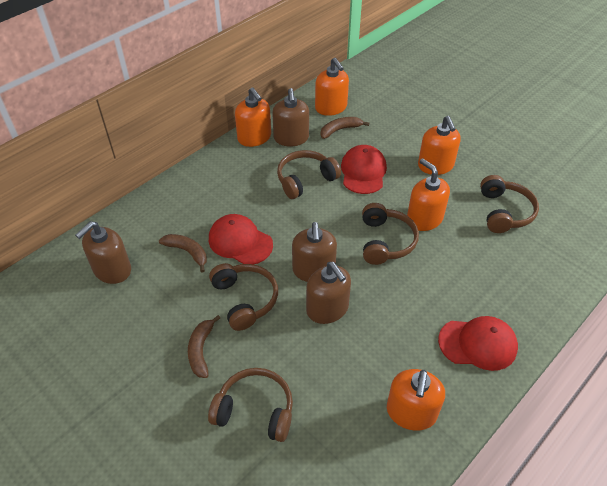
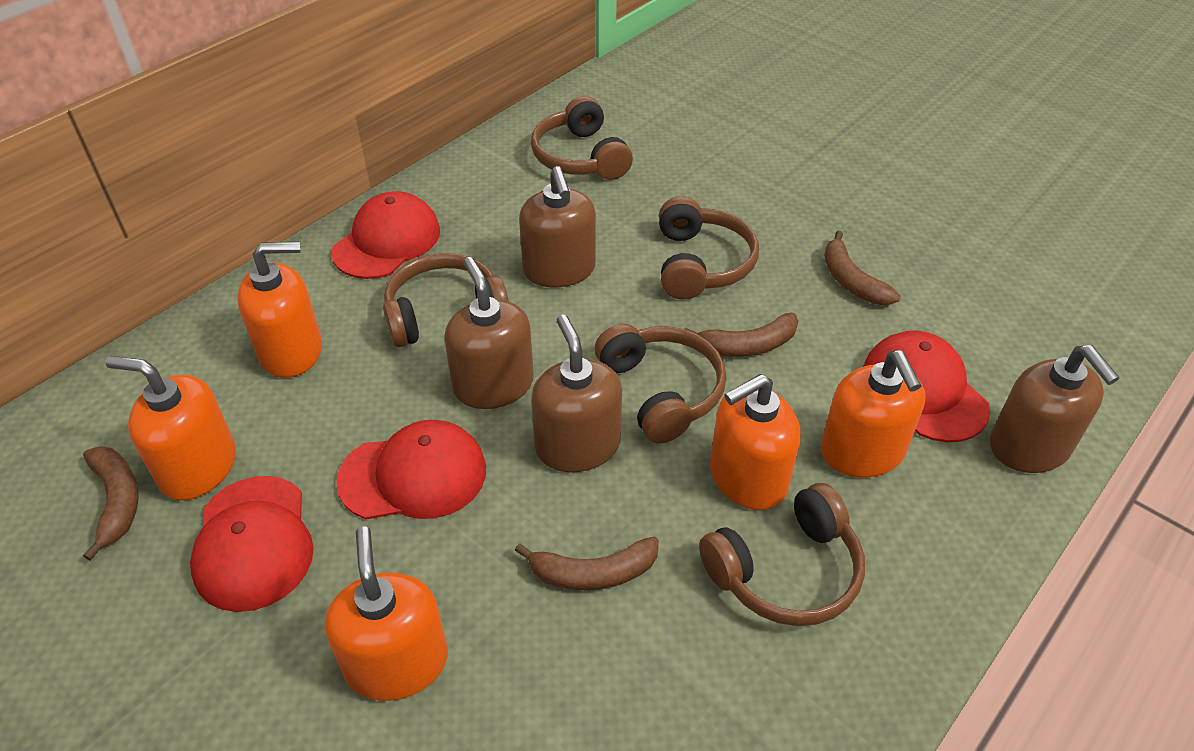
brown banana: [159,234,207,272] [188,315,220,378] [320,117,369,139] = 3 -> [83,446,139,561] [515,537,659,590] [685,313,798,357] [824,231,901,305] = 4
red cap: [209,214,273,265] [341,145,387,194] [438,316,518,371] = 3 -> [190,476,314,612] [331,191,440,279] [336,420,486,520] [863,330,990,442] = 4

